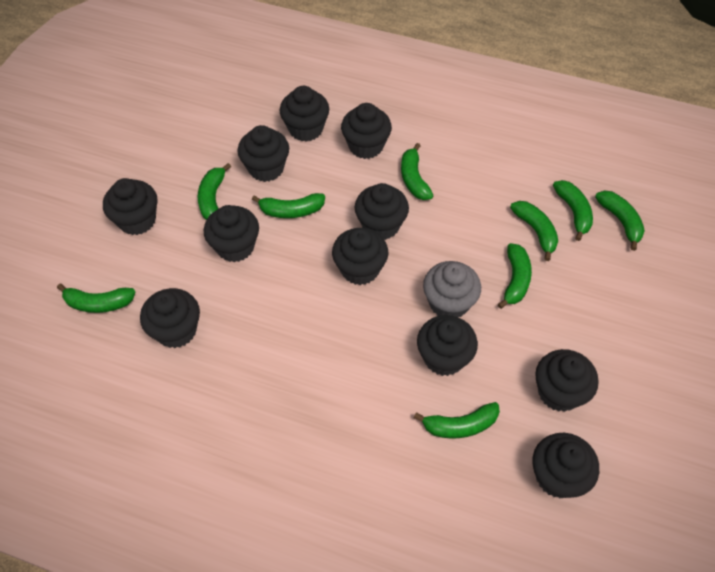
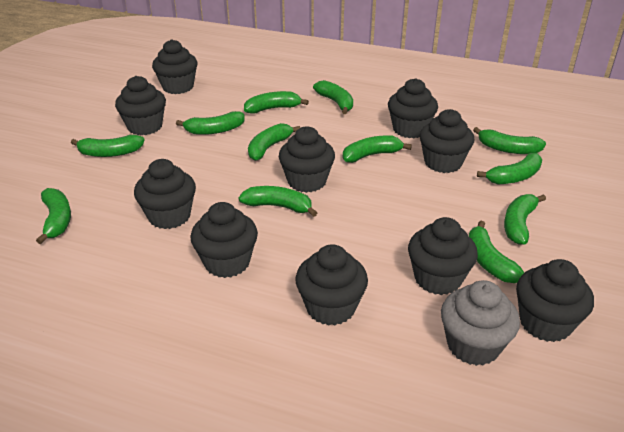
black cupcake: [103,178,158,235] [140,288,200,348] [204,205,259,262] [238,125,289,182] [280,86,329,142] [332,228,388,285] [341,103,392,159] [355,183,409,240] [417,315,478,376] [532,433,599,498] [535,349,599,412] = 11 -> [115,76,166,135] [134,159,196,229] [152,39,197,94] [191,202,258,278] [279,127,335,193] [295,244,368,326] [388,78,438,138] [408,217,478,295] [420,109,475,173] [516,259,594,342] = 10
green banana: [57,284,135,313] [198,163,231,220] [252,193,325,218] [401,143,433,200] [414,402,500,438] [498,243,532,309] [510,201,558,261] [553,180,593,241] [595,191,645,251] = 9 -> [36,188,71,244] [71,135,145,157] [176,111,244,135] [239,186,317,217] [244,91,309,114] [248,123,300,161] [313,80,353,114] [343,135,412,163] [469,221,524,283] [473,127,546,154] [477,153,542,185] [504,194,546,245] = 12

